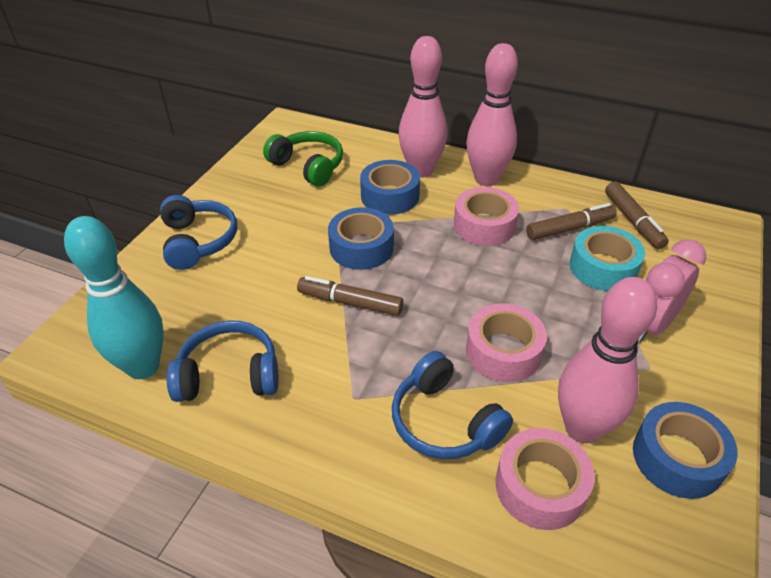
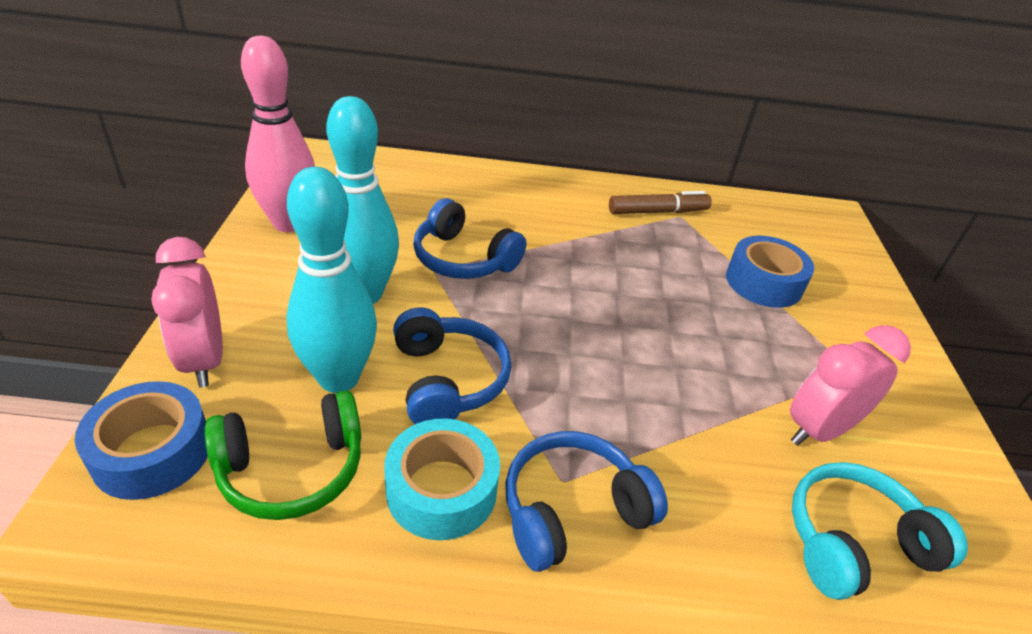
blue tape: [328,207,394,270] [360,160,420,215] [633,402,738,499] = 3 -> [75,381,208,500] [726,236,814,308] = 2
brown marker: [297,276,403,316] [526,203,617,240] [605,182,669,249] = 3 -> [609,191,712,214] = 1
pink bowling pin: [398,36,448,178] [466,43,518,186] [558,277,657,443] = 3 -> [241,36,315,232] = 1
pink clock: [638,239,706,342] = 1 -> [151,237,223,387] [790,325,911,446] = 2
pink tape: [454,187,519,246] [466,304,547,382] [496,428,595,530] = 3 -> none = 0
turquoise bowling pin: [64,216,164,379] = 1 -> [286,167,377,393] [326,96,399,304] = 2
turquoise headphones: none = 0 -> [792,462,968,600] = 1

